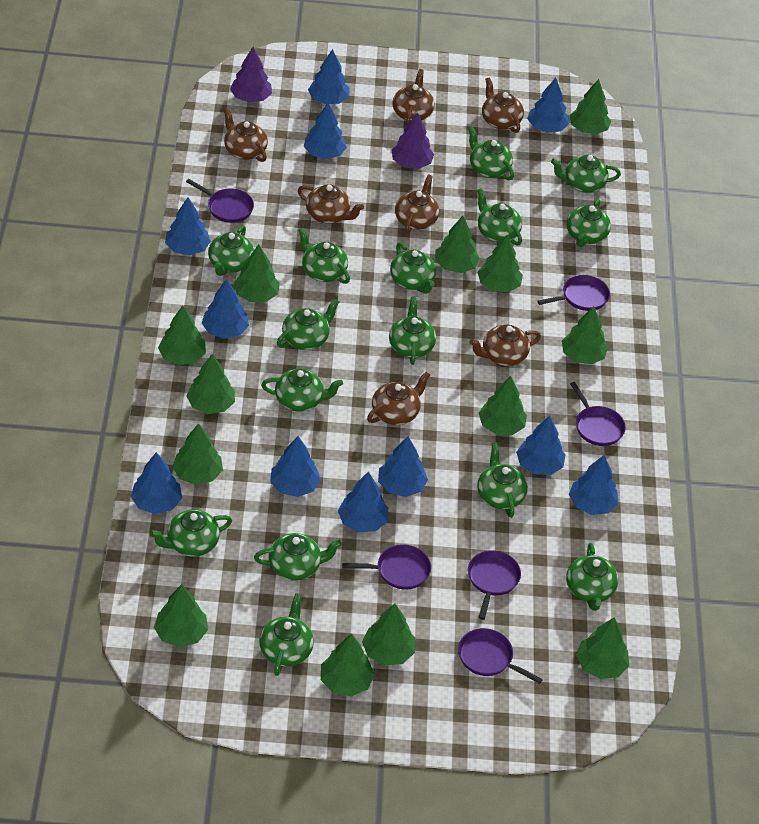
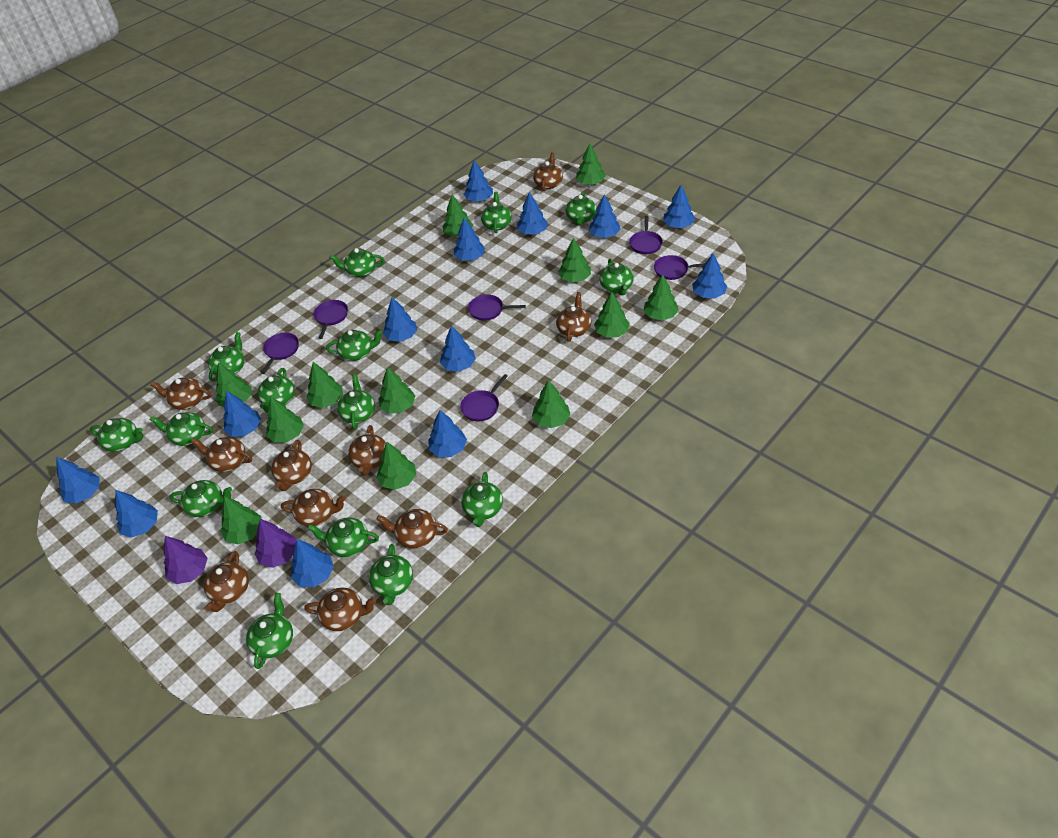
blue tree: [131,452,182,514] [165,197,211,256] [202,279,249,339] [270,436,321,497] [304,103,347,159] [308,49,349,104] [338,472,388,532] [378,436,428,497] [516,416,565,475] [527,78,569,133] [569,455,619,515] = 11 -> [57,457,100,504] [115,490,158,538] [223,391,261,437] [291,539,334,587] [383,297,417,342] [428,410,467,457] [440,325,476,372] [454,218,485,260] [464,160,493,202] [517,192,548,234] [589,195,621,238] [663,185,695,228] [692,253,727,298] = 13
brown teapot: [223,108,268,162] [298,184,364,224] [367,371,430,425] [392,69,435,125] [395,174,439,234] [469,325,541,366] [482,77,524,133] = 7 -> [150,378,211,410] [191,437,252,472] [204,551,249,612] [271,440,312,491] [281,489,346,526] [304,588,376,631] [348,425,386,475] [377,509,448,548] [533,152,563,191] [556,292,591,342] = 10
green tree: [154,584,208,647] [158,305,206,365] [172,423,223,485] [186,354,235,414] [233,244,280,302] [321,633,375,697] [362,604,415,666] [435,216,480,273] [477,235,523,292] [479,376,527,435] [562,306,608,364] [570,79,611,134] [576,618,629,679] = 13 -> [215,362,251,407] [221,496,262,544] [266,396,304,442] [306,362,343,408] [376,442,416,490] [378,367,415,413] [442,194,473,237] [532,380,571,428] [558,238,591,282] [576,143,606,185] [594,292,630,337] [643,274,679,320] = 12

